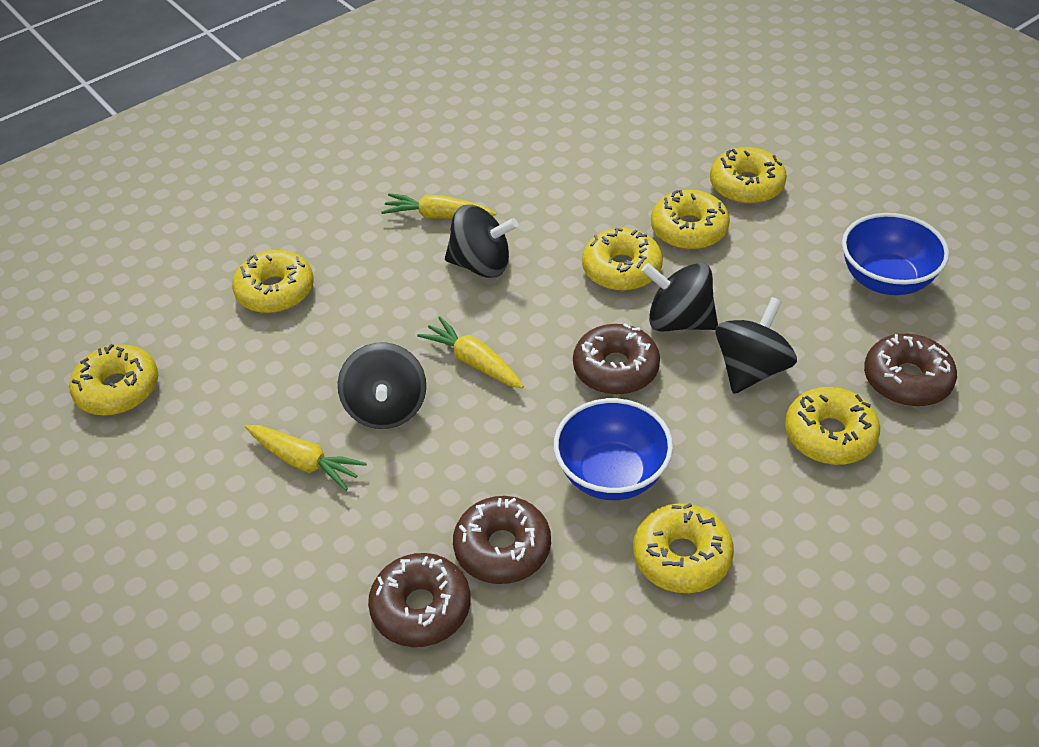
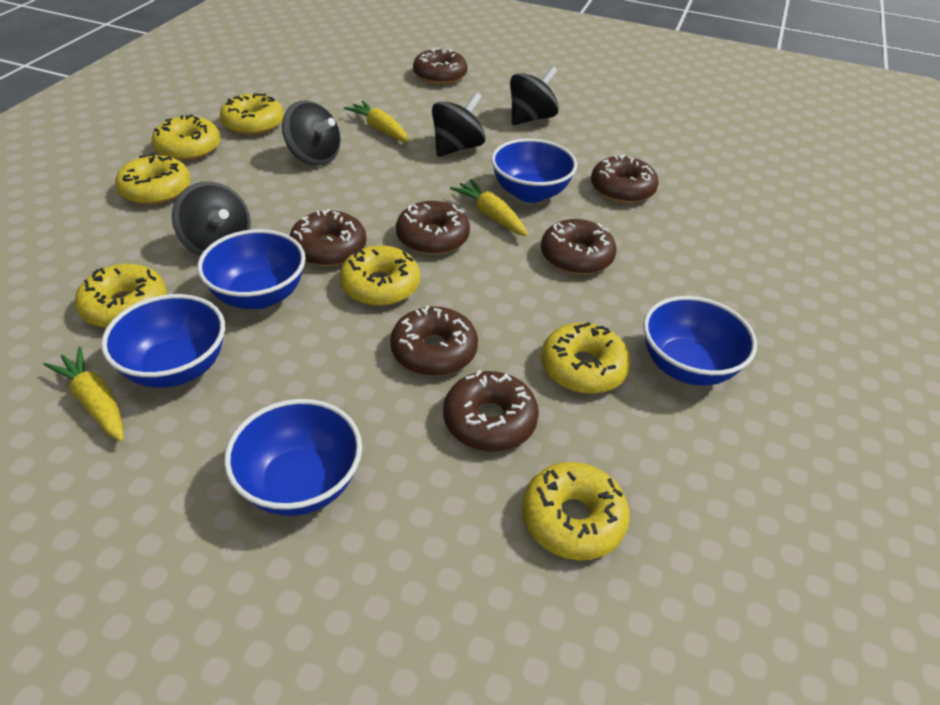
blue bowl: [554,398,673,500] [842,213,949,295] = 2 -> [101,294,225,388] [197,229,306,309] [224,399,362,516] [491,138,577,203] [643,296,757,385] = 5
brown donut: [368,553,471,647] [453,496,551,584] [573,324,660,395] [864,334,957,407] = 4 -> [290,209,366,267] [390,306,478,376] [396,201,470,255] [413,48,468,85] [443,370,539,451] [541,219,616,275] [591,154,659,203] = 7

